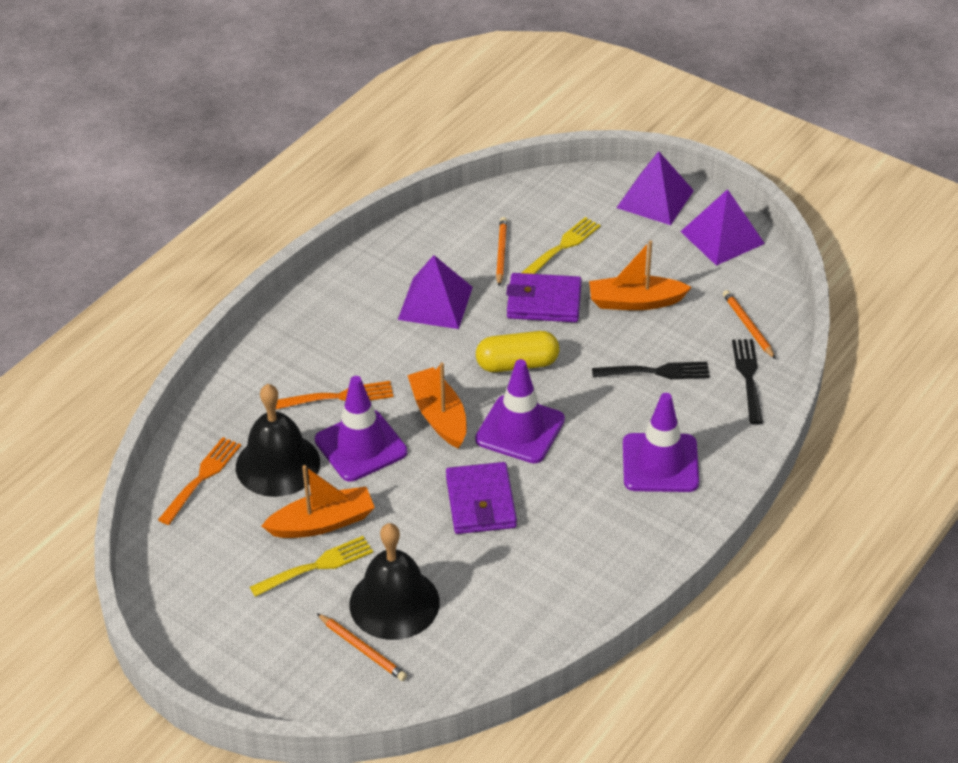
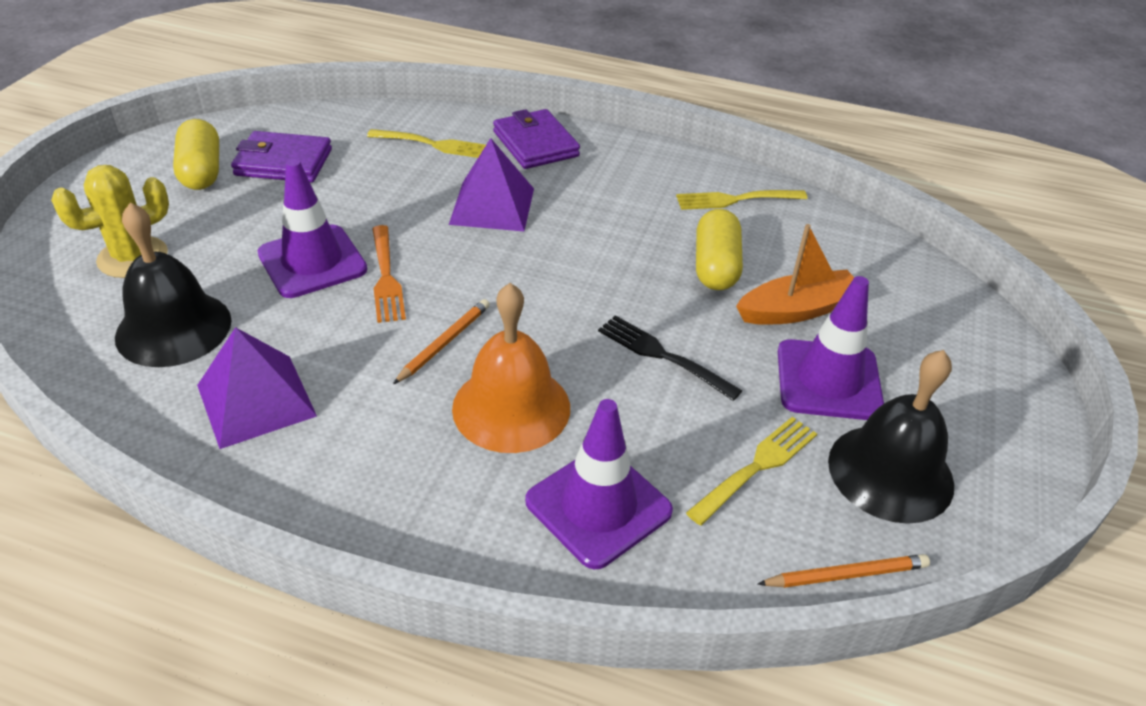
black fork: [592,362,710,379] [732,339,763,424] = 2 -> [598,315,742,401] = 1
orange bell: none = 0 -> [452,283,570,453] = 1
orange boat: [262,465,375,538] [407,362,467,448] [589,240,692,310] = 3 -> [736,224,854,325] = 1
orange fork: [158,437,241,525] [276,381,394,409] = 2 -> [372,225,406,323] = 1
orange pencil: [317,613,407,681] [496,217,507,286] [723,290,775,359] = 3 -> [393,299,490,384] [758,554,930,588] = 2
purple pyramid: [398,255,473,329] [616,151,694,225] [680,189,765,266] = 3 -> [197,327,317,449] [449,138,534,232] = 2
yellow cactus: none = 0 -> [51,165,169,278] = 1
yellow capsule: [476,331,559,372] = 1 -> [173,119,219,190] [696,209,743,290] = 2
yellow fork: [250,536,373,597] [521,217,601,274] = 2 -> [367,129,486,158] [676,190,808,210] [686,417,817,525] = 3

